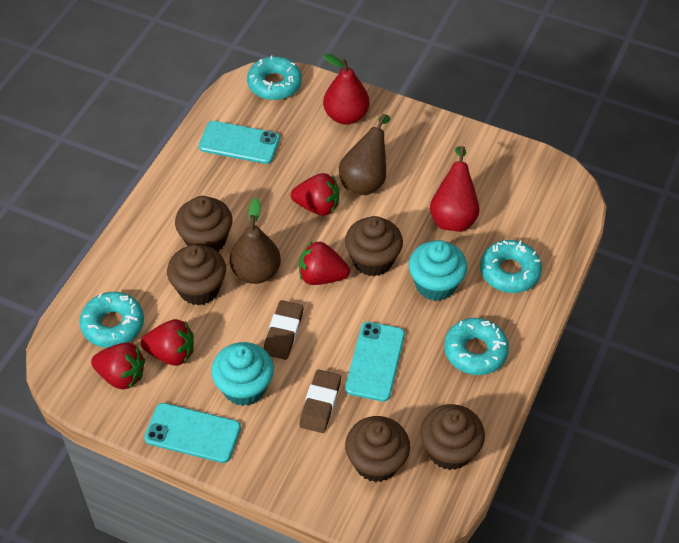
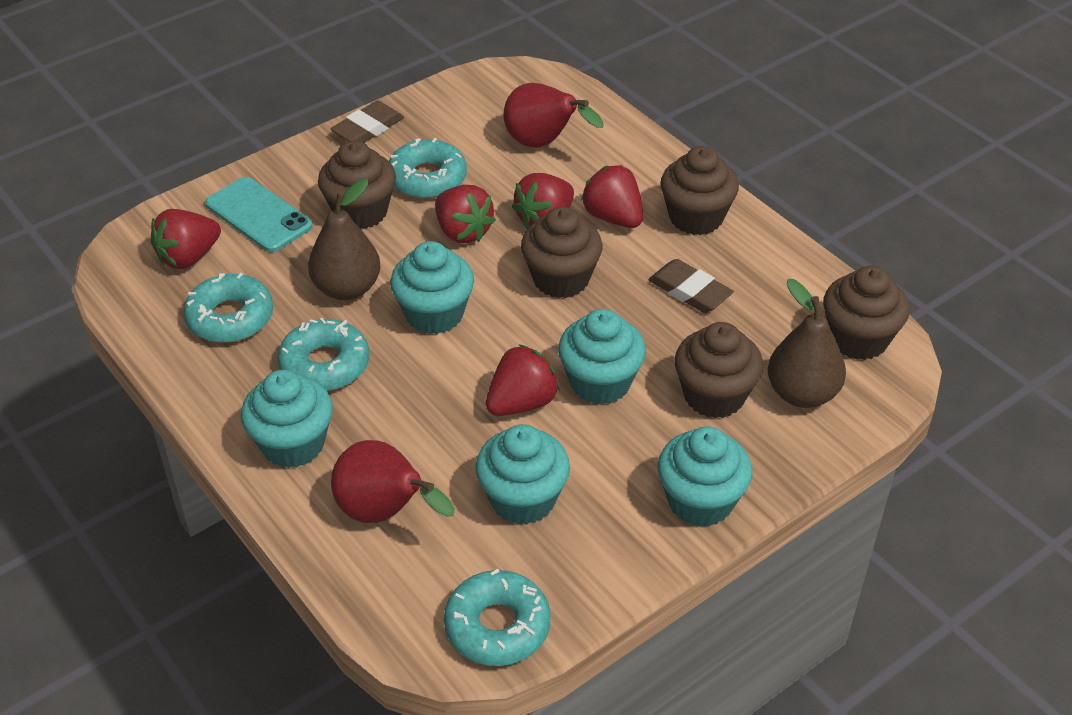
red strawberry: [91,342,145,390] [141,319,194,366] [291,173,339,216] [299,242,350,285] = 4 -> [151,209,221,269] [435,185,496,243] [486,344,560,416] [512,173,574,229] [581,165,643,228] = 5
turquoise cupcake: [211,342,274,406] [409,240,467,301] = 2 -> [241,370,333,468] [390,241,474,334] [475,424,570,525] [558,309,646,405] [658,426,753,527] = 5
turquoise phone: [144,403,241,463] [199,121,280,164] [345,322,405,402] = 3 -> [205,177,313,252] = 1

